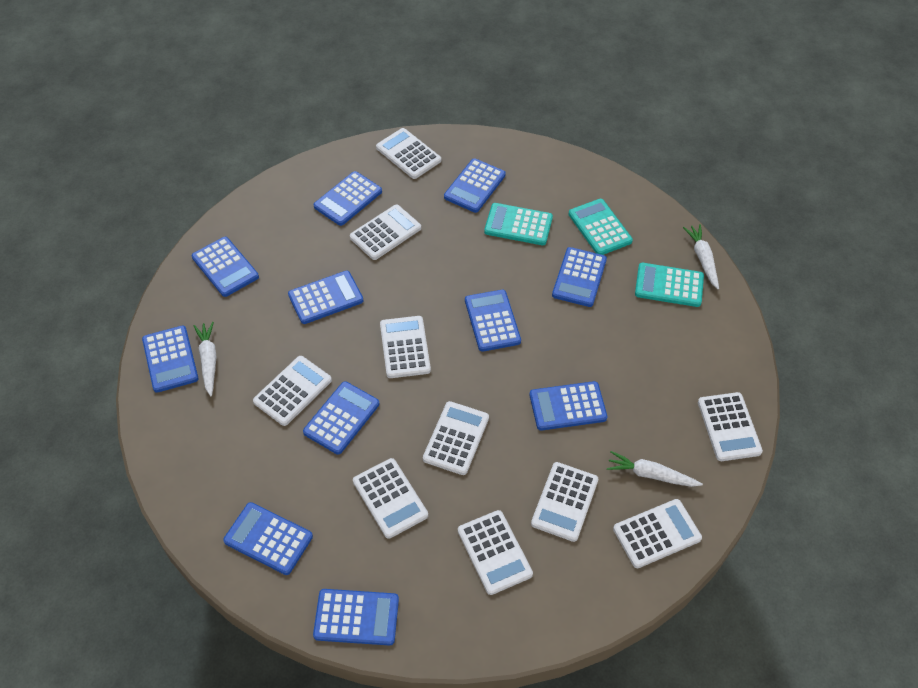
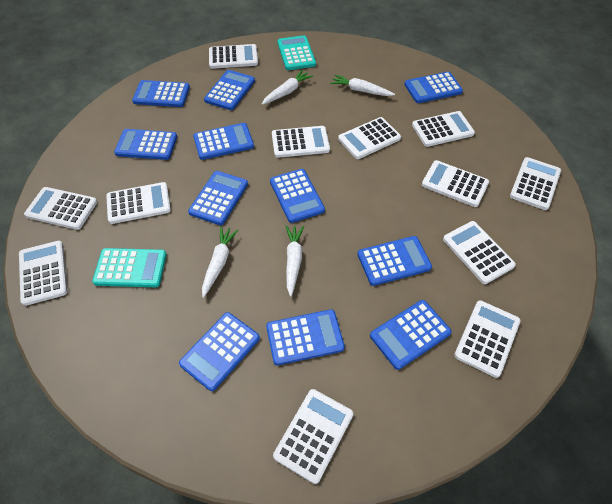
turquoise calculator: [484,203,553,245] [568,199,633,255] [635,263,704,307] = 3 -> [92,248,167,287] [277,35,316,70] = 2
white calculator: [253,356,332,426] [350,205,421,260] [353,458,428,539] [376,128,441,179] [380,316,431,378] [423,401,489,475] [458,510,533,595] [531,462,598,542] [613,499,702,568] [698,392,763,461] = 10 -> [19,241,67,306] [24,187,97,230] [106,182,171,224] [209,44,258,69] [272,126,330,158] [273,389,353,484] [338,117,401,159] [412,111,475,147] [422,160,489,207] [443,221,516,284] [454,300,521,378] [510,157,561,210] = 12
white carrot: [193,322,217,396] [607,451,703,487] [683,224,719,289] = 3 -> [202,226,238,298] [262,70,313,105] [286,225,304,297] [330,74,395,96] = 4

